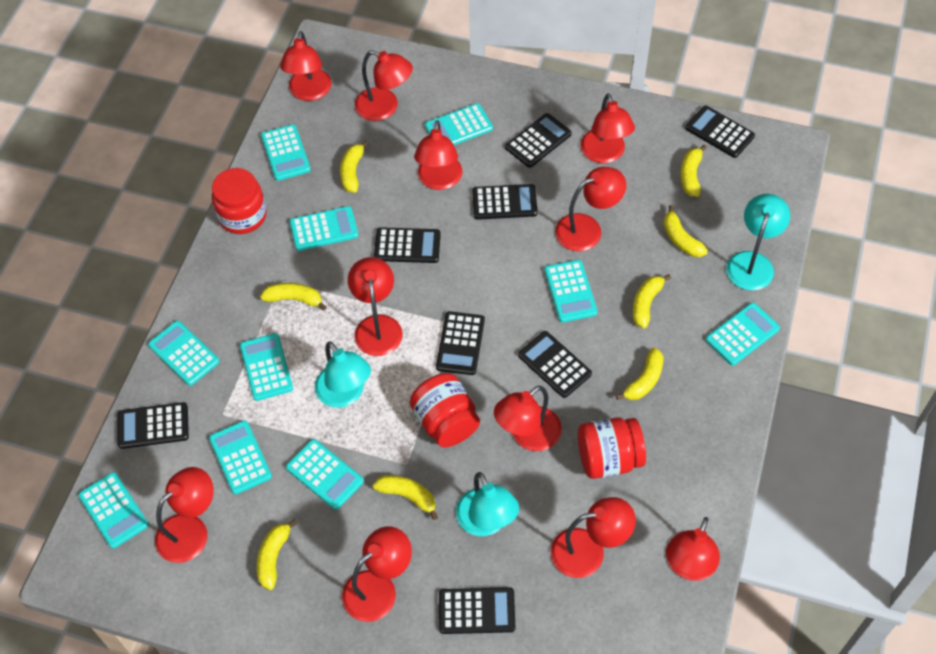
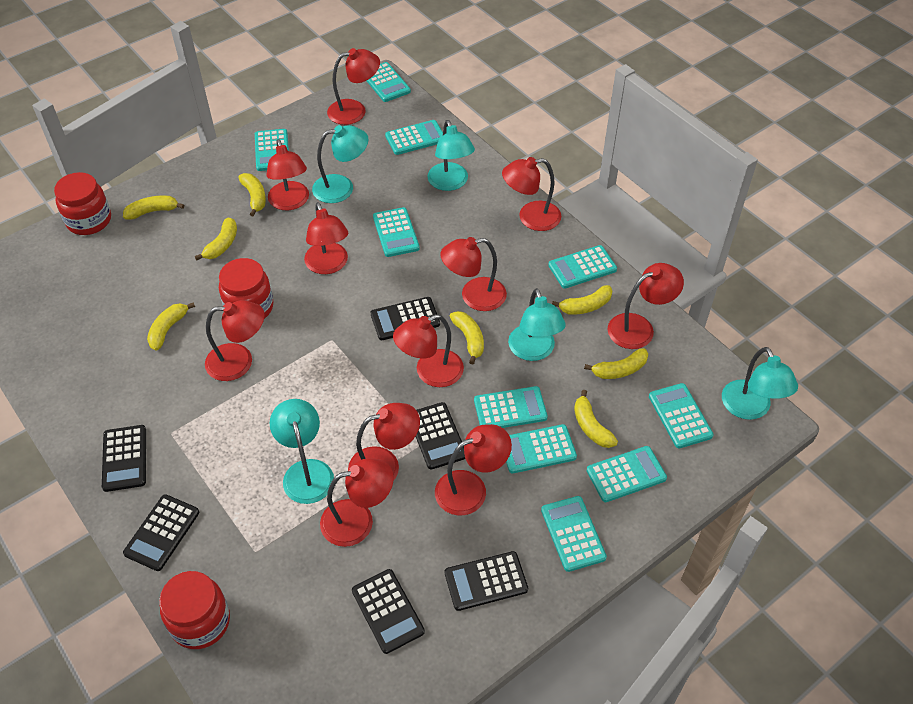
black calculator: [117,402,189,449] [374,227,441,263] [436,311,485,375] [439,587,515,634] [472,184,538,220] [505,113,572,168] [518,331,592,398] [685,105,755,158] = 8 -> [102,425,146,492] [123,494,199,571] [352,569,425,654] [371,297,440,340] [415,402,465,470] [445,551,528,611] = 6
turquoise lamp: [315,341,371,408] [456,472,519,536] [726,194,790,290] = 3 -> [270,399,334,504] [312,125,368,203] [428,120,475,191] [508,288,566,361] [722,347,798,420] = 5

